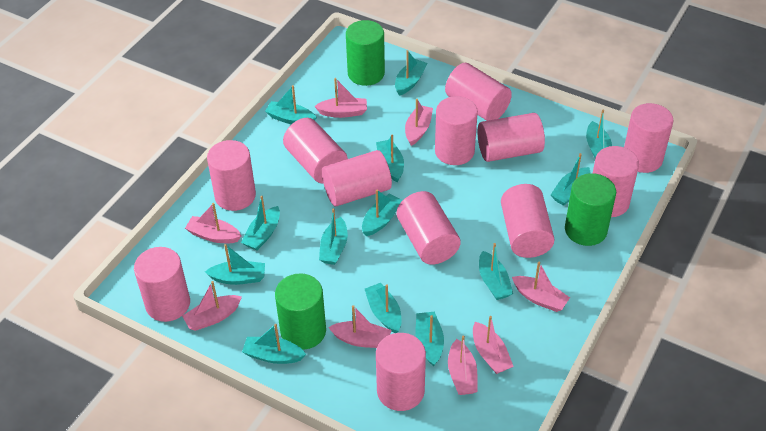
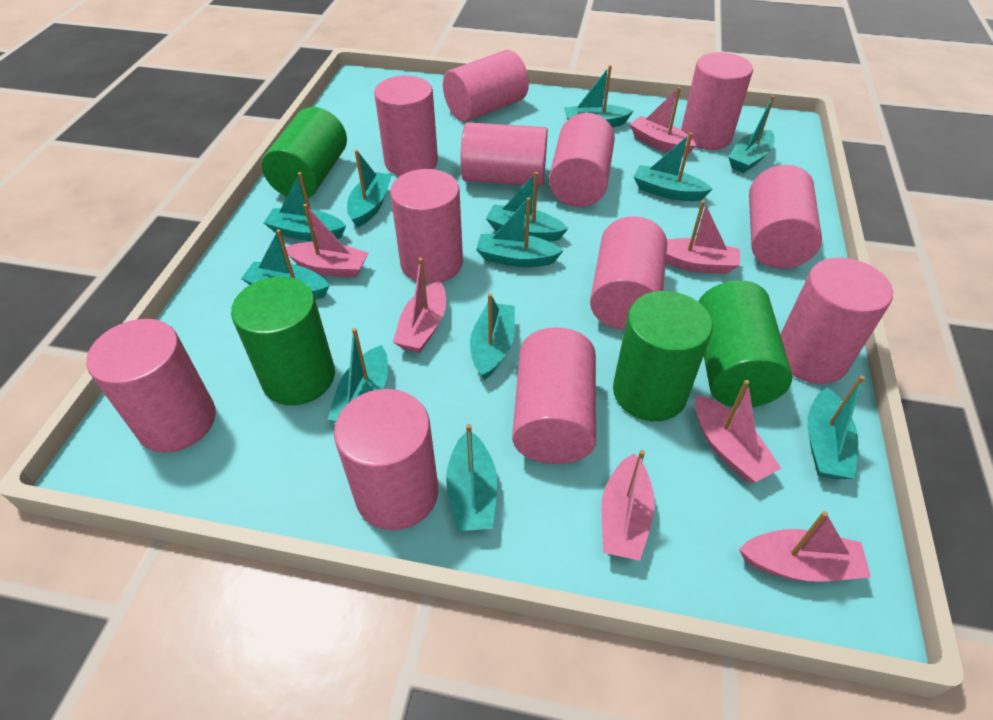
green cylinder: [275,273,326,350] [346,20,385,86] [565,173,616,246] = 3 -> [231,277,335,405] [262,107,347,198] [613,291,713,421] [698,280,792,407] = 4
pink boat: [182,281,242,331] [185,203,241,243] [314,78,367,118] [328,305,391,348] [405,99,433,146] [448,336,478,395] [473,316,514,374] [512,262,570,312] = 8 -> [286,204,368,278] [393,258,446,353] [601,450,655,561] [629,87,696,156] [666,200,740,274] [695,380,782,482] [739,511,871,582] = 7
turquoise boat: [205,244,265,285] [241,196,280,251] [242,324,306,364] [265,85,317,124] [319,208,348,265] [362,190,403,236] [365,283,402,333] [376,135,404,183] [395,50,427,96] [415,312,444,366] [479,243,513,300] [551,153,590,206] [586,110,612,158] = 13 -> [241,229,329,300] [264,172,346,241] [328,328,388,423] [347,150,392,228] [446,424,497,531] [470,293,515,380] [476,197,563,267] [486,172,568,242] [564,65,633,128] [634,133,712,201] [728,95,775,173] [807,375,865,479] = 12

